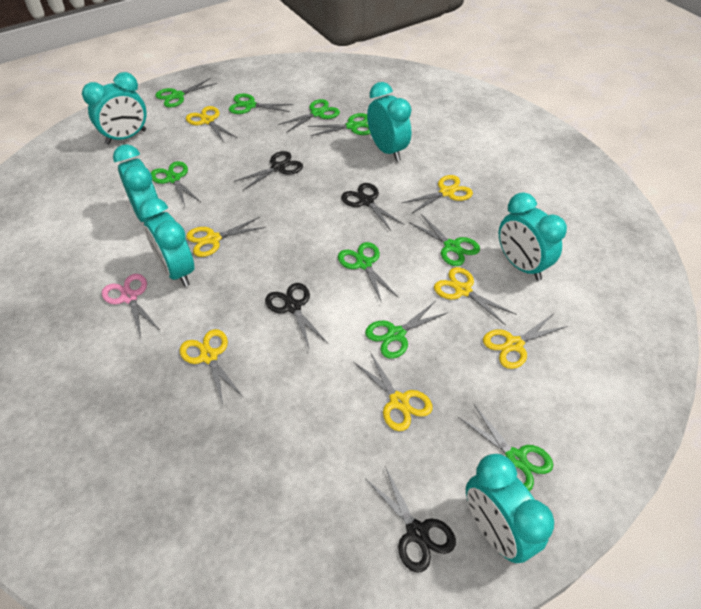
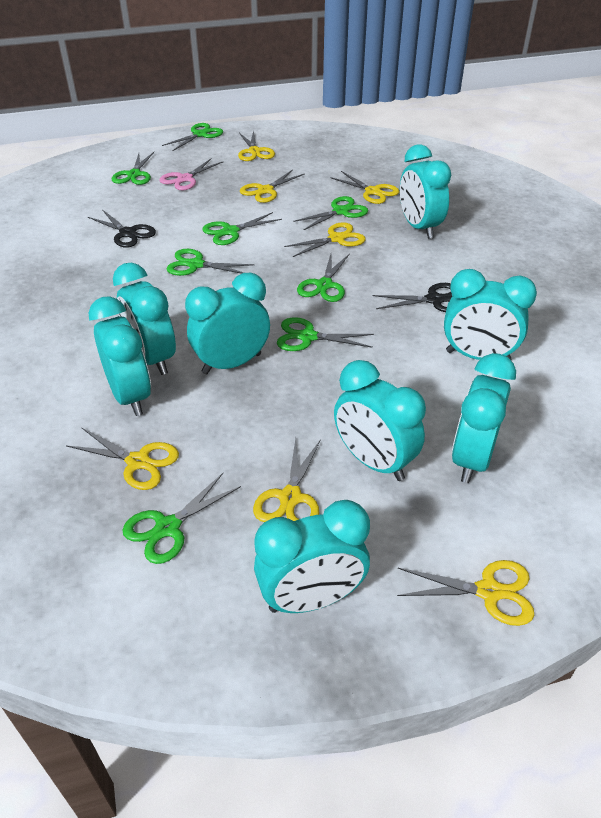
black scissors: [234,151,303,190] [265,283,328,350] [341,183,405,232] [366,467,456,573] = 4 -> [88,210,156,248] [372,283,453,312] = 2
green scissors: [151,161,200,206] [155,78,217,108] [229,94,293,114] [278,99,340,133] [308,113,371,136] [338,242,399,303] [365,301,449,359] [408,214,480,266] [458,405,553,491] = 9 -> [112,152,154,185] [122,473,241,564] [162,123,223,151] [166,249,254,276] [202,212,282,245] [277,317,374,351] [293,196,368,230] [297,254,350,302] = 8
turquoise clock: [82,72,147,144] [113,144,161,222] [139,198,195,287] [367,82,411,161] [466,454,554,563] [499,192,567,281] = 6 -> [88,296,151,416] [113,263,176,375] [185,273,270,374] [254,500,370,613] [334,360,426,481] [400,145,451,239] [444,269,537,360] [452,353,516,483] = 8

